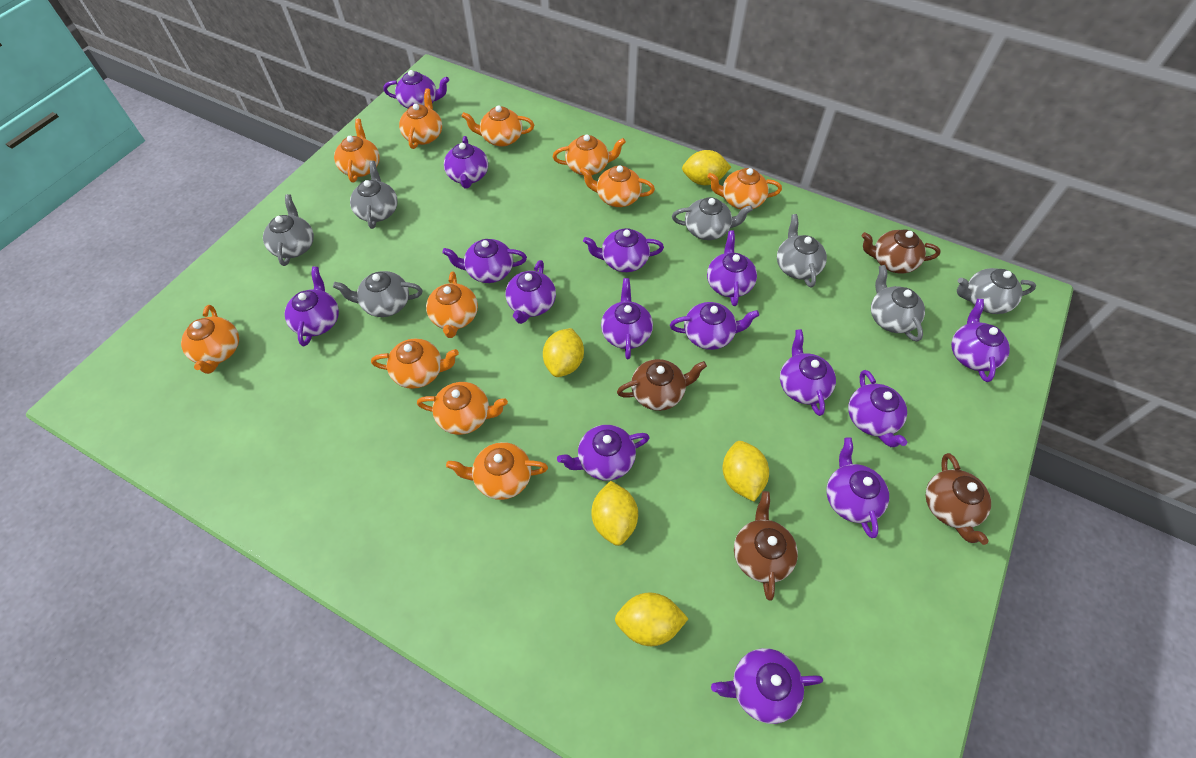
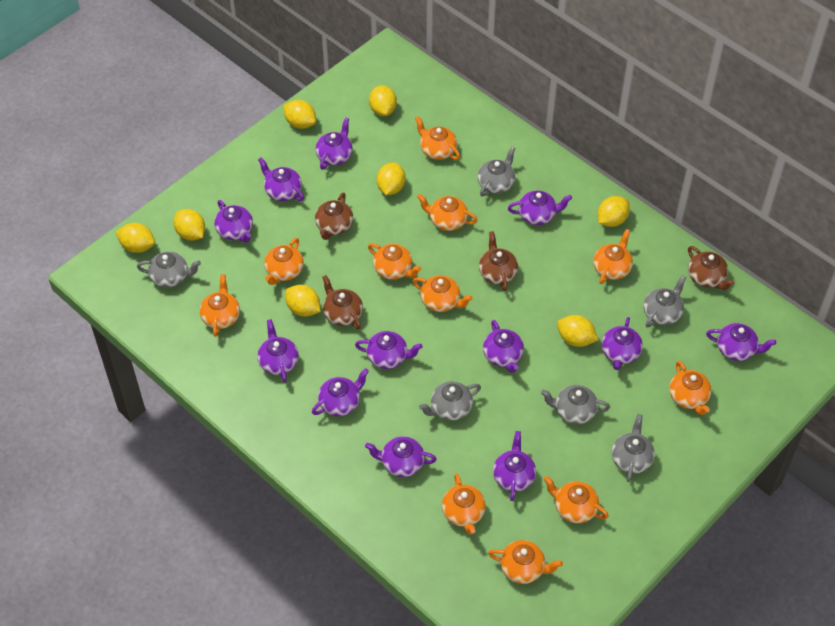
grey teapot: [263,194,314,266] [333,271,423,317] [350,161,398,229] [672,197,753,240] [777,214,827,288] [871,265,925,342] [957,268,1036,314] = 7 -> [137,252,201,288] [419,381,481,421] [478,147,515,196] [541,385,610,424] [612,414,655,482] [644,275,686,327] = 6
purple teapot: [284,267,339,346] [383,70,449,108] [442,239,527,283] [444,136,488,188] [506,260,556,324] [557,425,650,481] [583,228,664,272] [601,278,653,359] [670,302,759,350] [707,231,757,306] [711,648,823,724] [780,329,836,416] [827,437,889,538] [848,370,908,447] [951,299,1010,382] = 15 -> [214,200,253,243] [257,319,299,382] [258,157,304,201] [312,368,369,416] [316,118,353,170] [355,331,423,369] [365,436,437,477] [483,320,524,373] [493,431,536,501] [508,190,572,225] [602,317,643,370] [706,323,776,361] = 12
yellow lemon: [543,328,584,377] [591,481,638,546] [615,592,689,646] [682,150,731,185] [723,441,769,502] = 5 -> [116,223,155,253] [173,209,205,240] [283,100,316,129] [285,285,321,317] [369,85,397,116] [377,163,406,195] [557,315,598,347] [598,196,630,227] = 8

